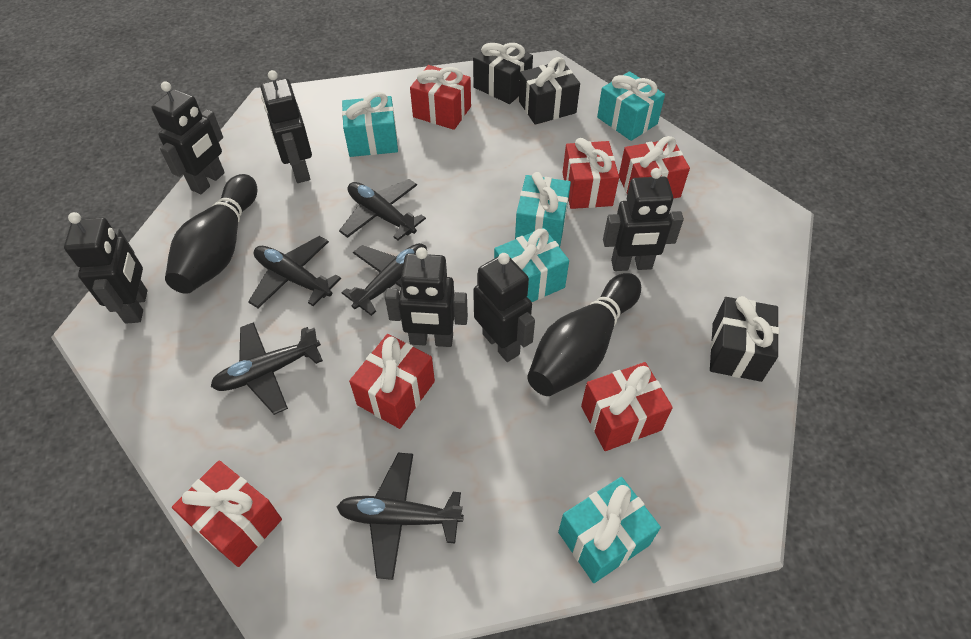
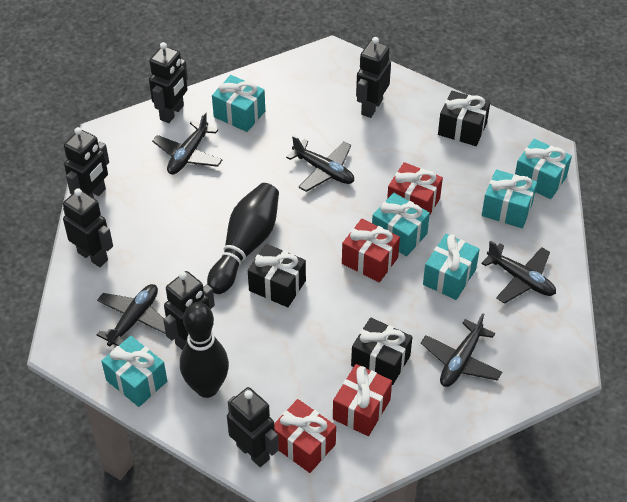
red gift: [172,461,282,567] [349,334,435,429] [410,65,471,130] [563,138,619,209] [581,362,673,451] [619,136,690,199] = 6 -> [274,399,336,473] [333,364,392,436] [342,219,400,283] [387,162,443,214] = 4
turquoise gift: [342,92,398,157] [494,228,569,302] [515,172,571,247] [558,477,661,583] [597,71,665,141] = 5 -> [101,336,167,407] [212,75,265,132] [372,193,430,256] [423,234,480,300] [482,169,537,228] [515,139,572,199] = 6

